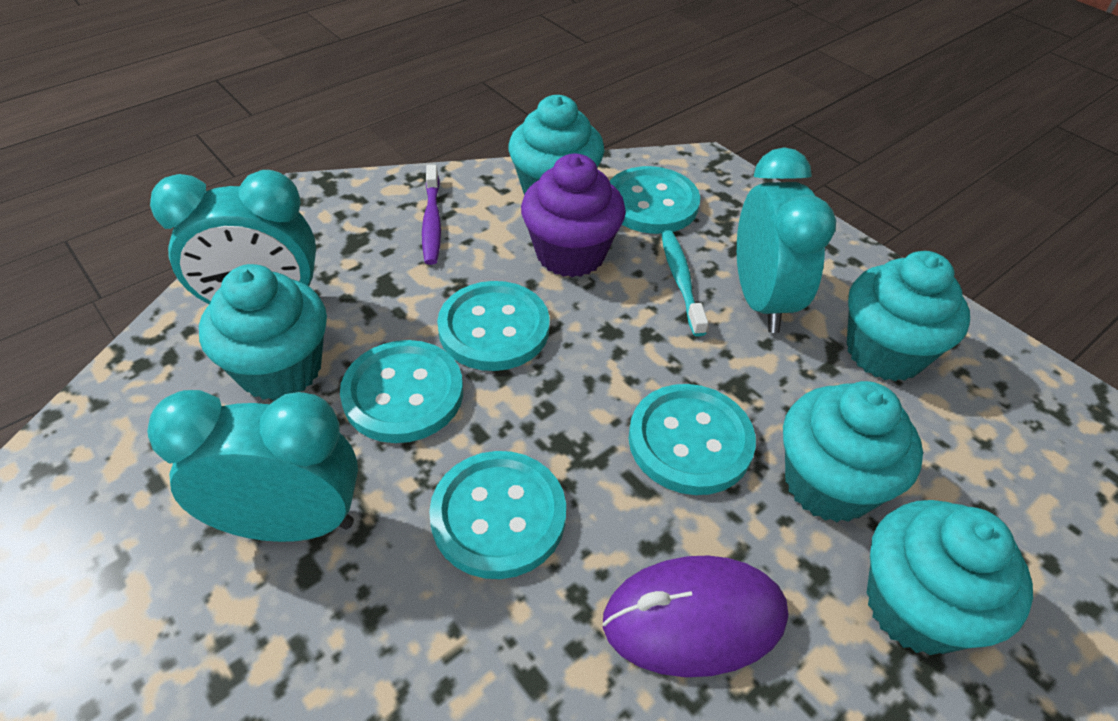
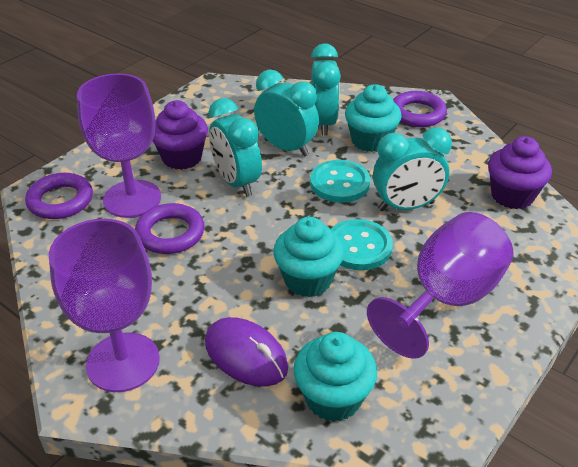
purple cupcake: [521,154,626,277] = 1 -> [153,100,208,170] [488,136,552,209] = 2
purple goblet: none = 0 -> [49,219,160,392] [77,73,161,218] [367,212,513,359] = 3
purple ring: none = 0 -> [25,173,93,219] [135,203,205,254] [393,91,447,127] = 3
purple toothbrush: [422,165,441,265] = 1 -> none = 0
turquoise button: [340,340,463,443] [429,451,566,579] [437,281,550,371] [610,166,700,234] [628,384,756,495] = 5 -> [310,160,370,203] [330,219,393,270] = 2
turquoise clock: [147,390,358,542] [150,170,316,304] [737,147,836,333] = 3 -> [209,98,262,197] [254,70,319,157] [311,43,341,136] [373,128,452,211] = 4
turquoise cupcake: [199,264,327,401] [508,95,604,195] [783,381,923,522] [847,251,970,381] [867,500,1033,655] = 5 -> [273,217,344,297] [294,332,377,422] [345,84,402,152] = 3
turquoise toothbrush: [661,230,708,337] = 1 -> none = 0

